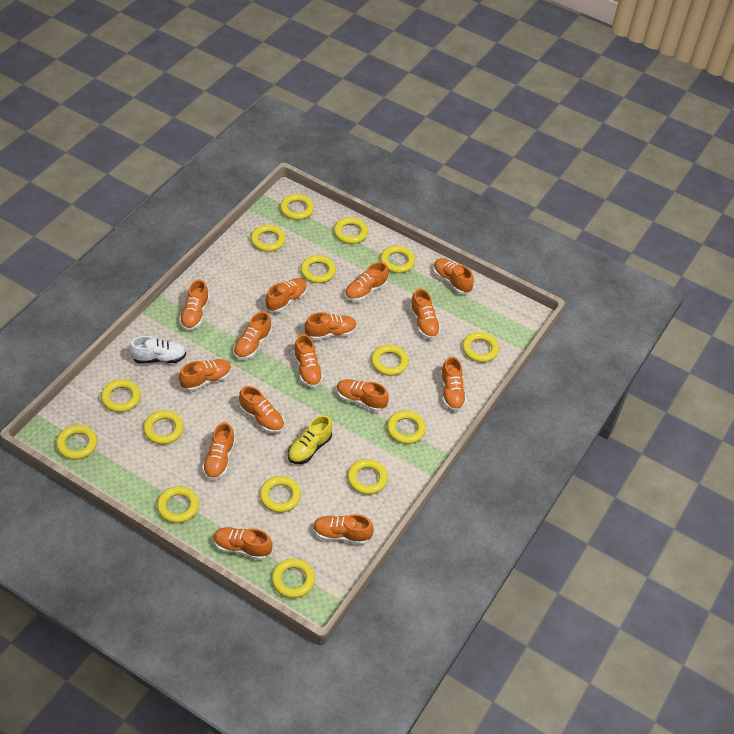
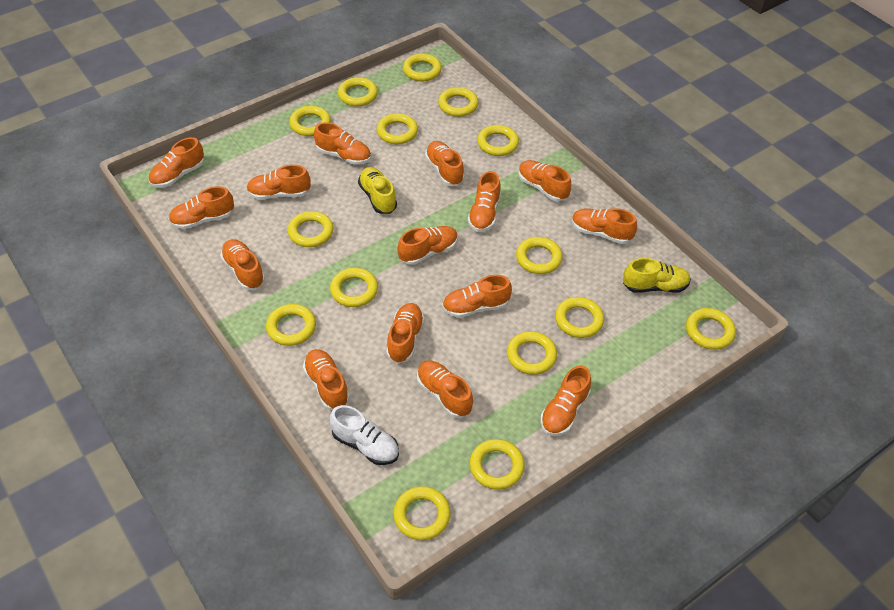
yellow shoe: [288,415,332,464] = 1 -> [358,167,397,214] [623,258,691,293] = 2

